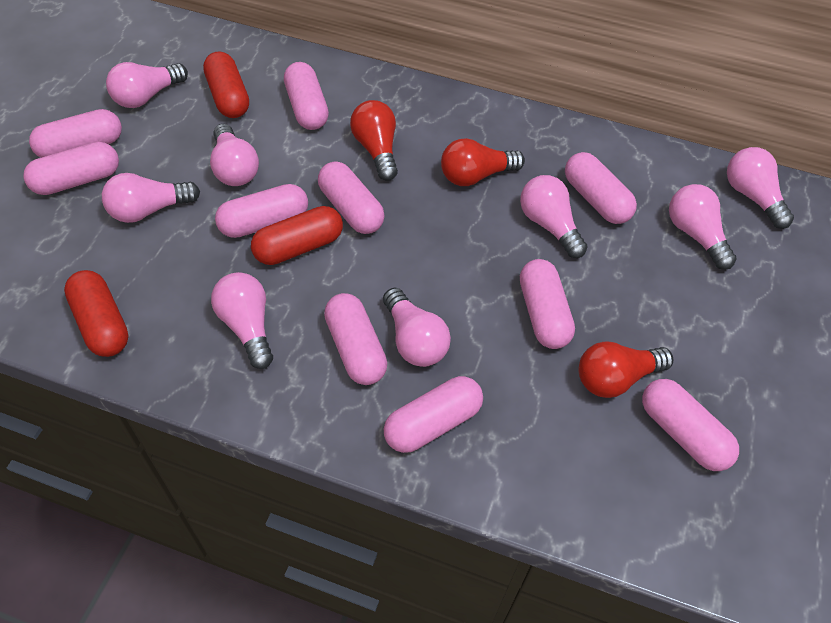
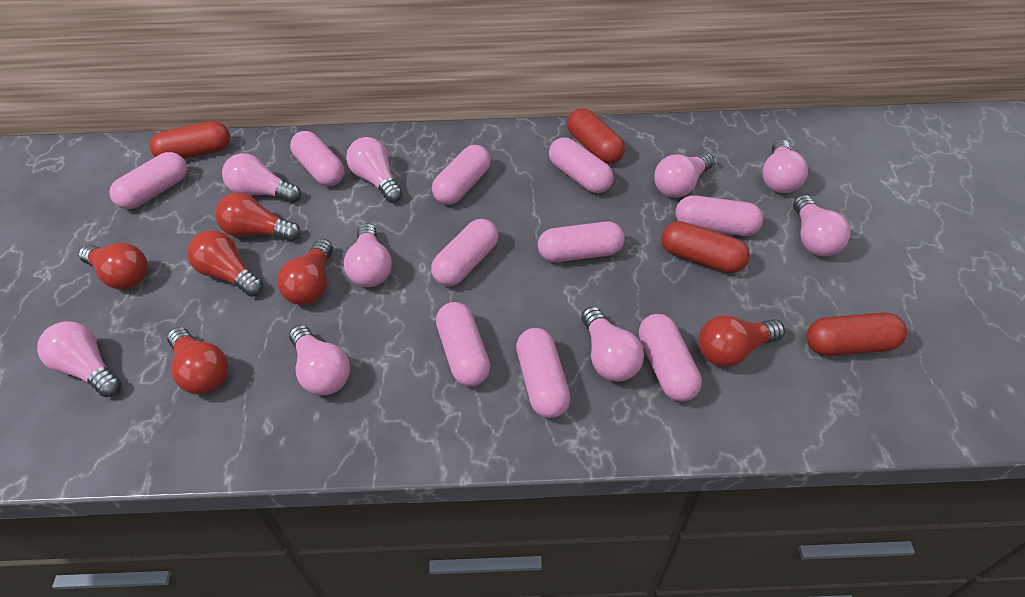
pink light bulb: [102,173,200,223] [106,62,188,108] [210,124,259,186] [211,272,273,369] [383,288,451,367] [520,175,588,258] [669,184,736,270] [727,147,794,229] = 8 -> [37,321,122,397] [222,153,301,203] [289,325,350,395] [344,223,392,287] [346,137,403,203] [582,306,644,382] [654,152,714,198] [762,140,808,193] [793,195,851,256] = 9
red capsule: [64,270,129,357] [203,51,249,118] [251,206,343,265] = 3 -> [150,121,230,159] [567,108,625,164] [661,221,750,273] [806,312,907,356] = 4
red light bulb: [350,100,398,181] [441,138,525,186] [579,341,673,398] = 3 -> [79,243,148,290] [167,327,228,395] [187,230,263,297] [215,193,300,241] [277,239,333,305] [698,315,785,367] = 6

